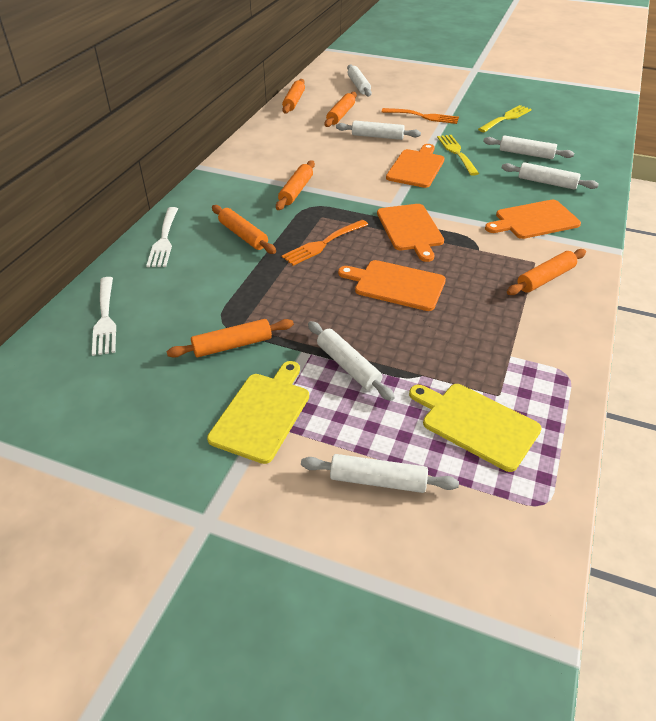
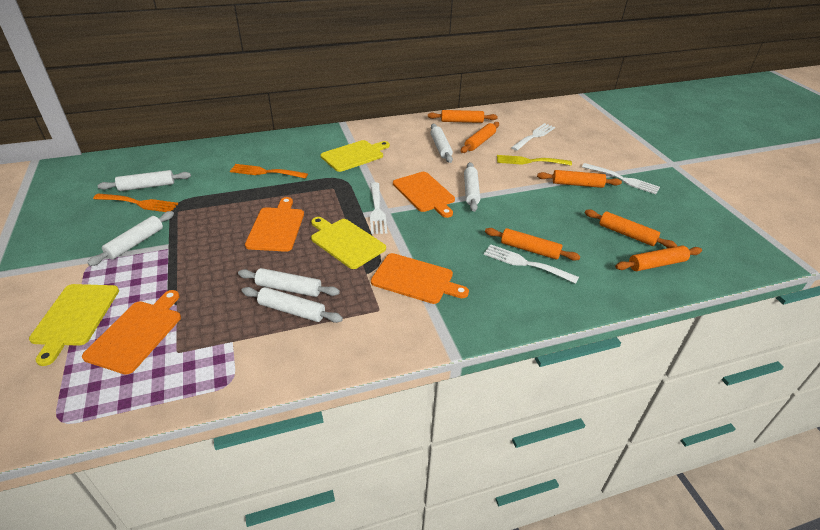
white fork: [92,277,116,356] [146,207,178,267] = 2 -> [370,182,387,234] [484,244,579,284] [511,123,555,151] [582,163,660,194] = 4
yellow cutting board: [207,361,309,464] [409,384,542,472] = 2 -> [29,284,119,366] [311,217,386,269] [321,140,390,172] = 3
yellow fork: [437,135,479,176] [478,105,532,132] = 2 -> [497,155,572,166] = 1

